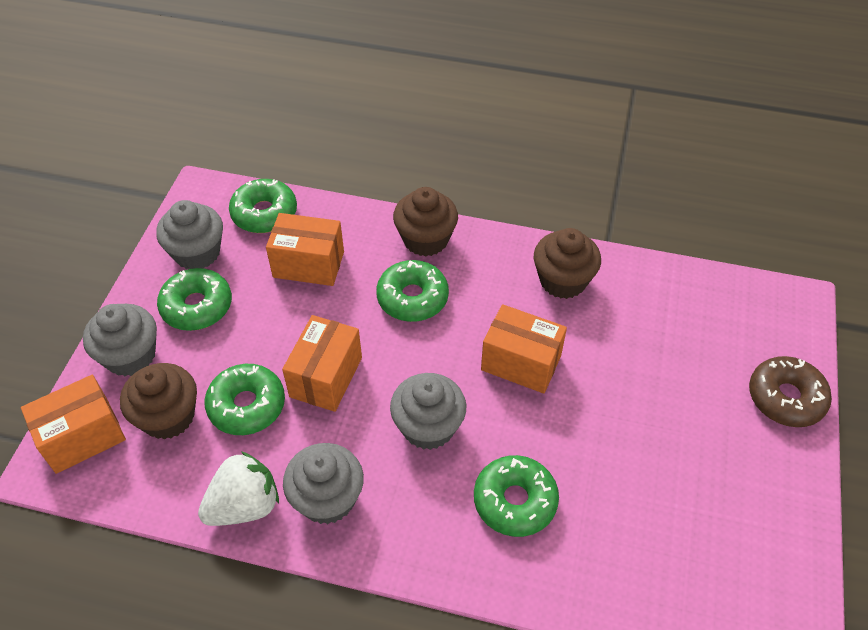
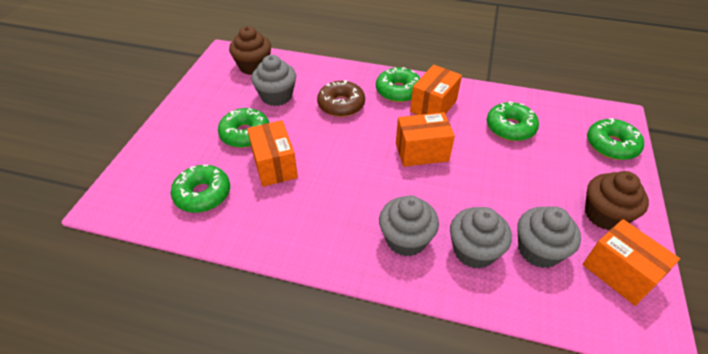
brown cupcake: [120,363,197,440] [393,187,458,257] [534,228,601,299] = 3 -> [229,26,271,75] [585,171,649,230] = 2
white strawberry: [198,451,279,526] = 1 -> none = 0

